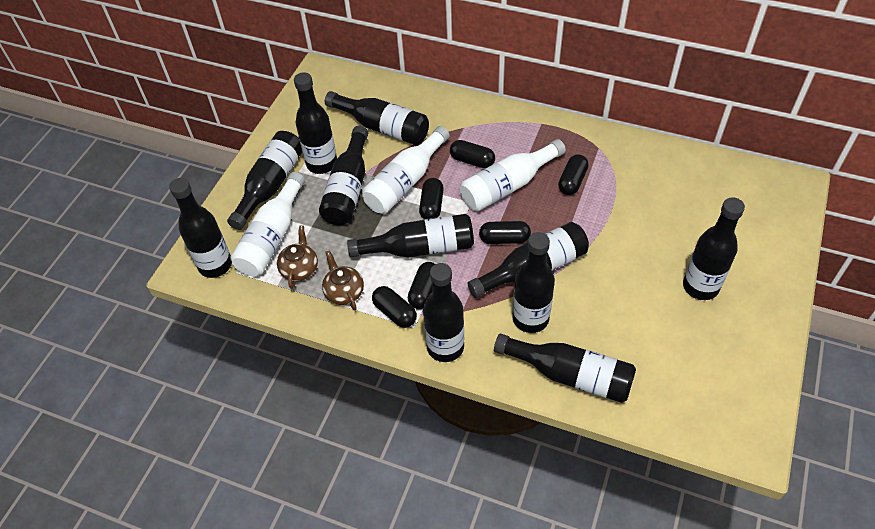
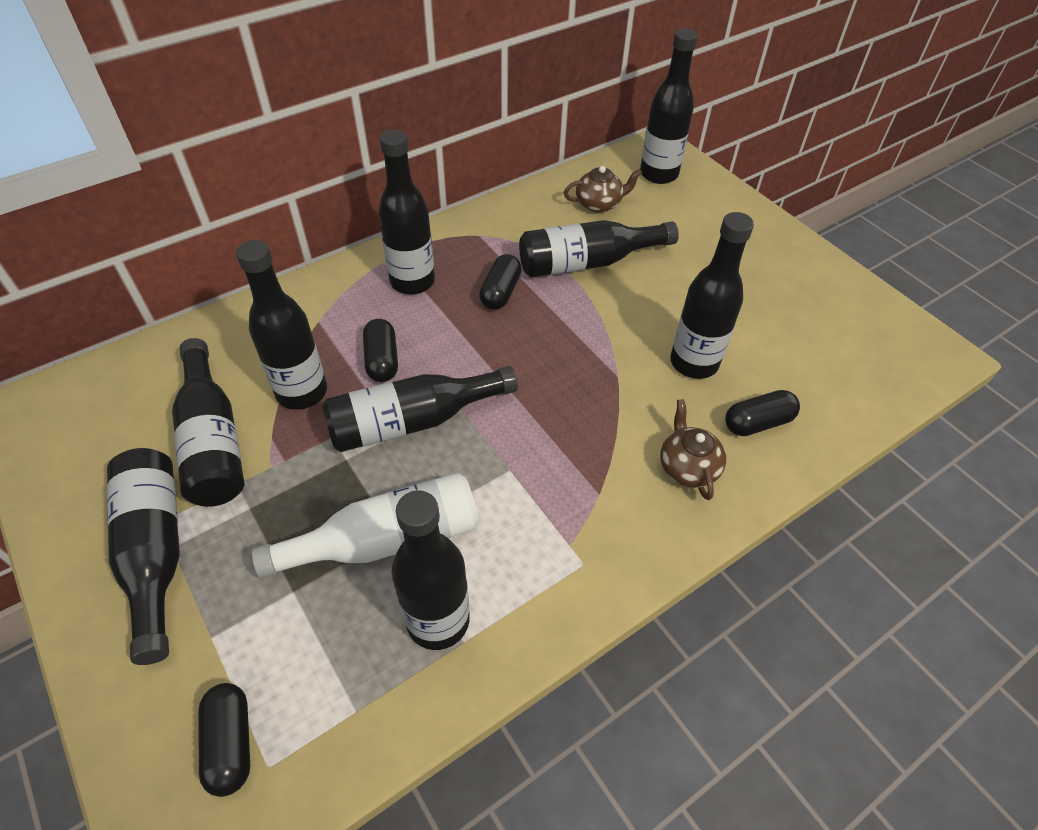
black bottle: [169,178,232,278] [227,131,302,230] [294,72,337,174] [319,126,368,225] [325,91,429,145] [347,214,474,257] [423,263,464,362] [468,222,589,298] [494,334,636,403] [512,232,555,333] [683,197,745,300] = 11 -> [107,448,180,665] [172,338,245,507] [236,240,327,410] [322,366,518,452] [378,129,435,295] [391,490,470,650] [519,220,679,278] [640,29,698,184] [670,212,754,379] = 9
black capsule: [372,286,417,328] [408,262,435,309] [419,178,444,219] [450,140,495,168] [479,221,531,244] [558,154,589,195] = 6 -> [198,683,250,797] [363,319,398,382] [479,254,522,310] [725,390,800,436] = 4
white bottle: [231,172,305,276] [362,126,450,214] [460,139,566,212] = 3 -> [252,473,478,579] = 1

